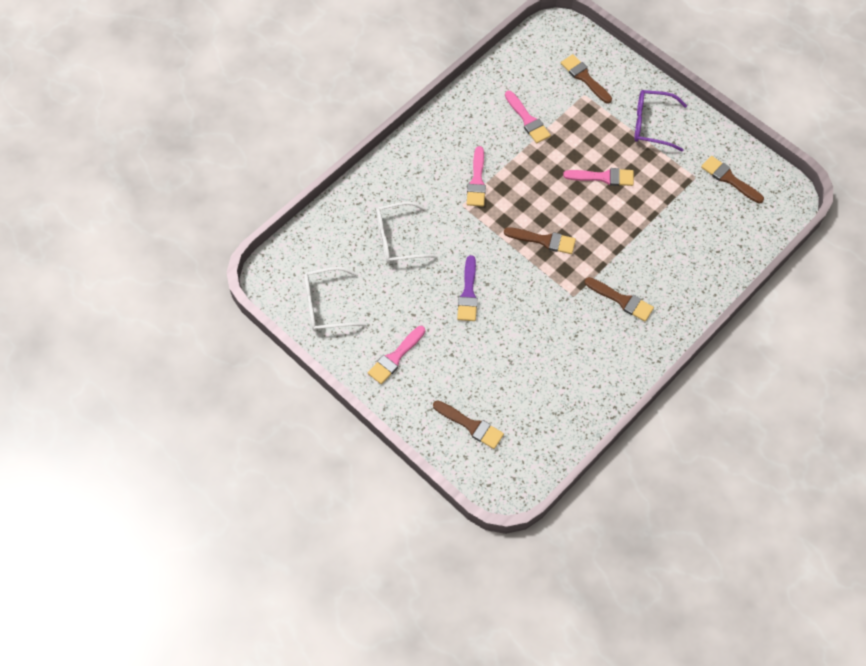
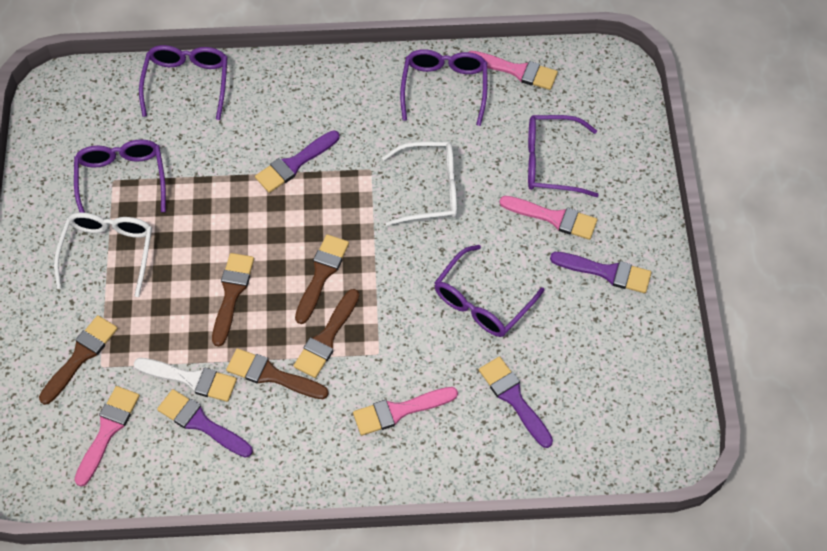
purple brush: [457,255,478,321] = 1 -> [157,389,253,458] [255,130,339,193] [479,356,553,448] [550,252,652,293] = 4
purple glasses: [634,90,687,152] = 1 -> [74,139,166,213] [139,45,227,120] [400,49,487,126] [435,245,545,337] [528,115,599,197] = 5
white brush: none = 0 -> [134,358,237,402] = 1

